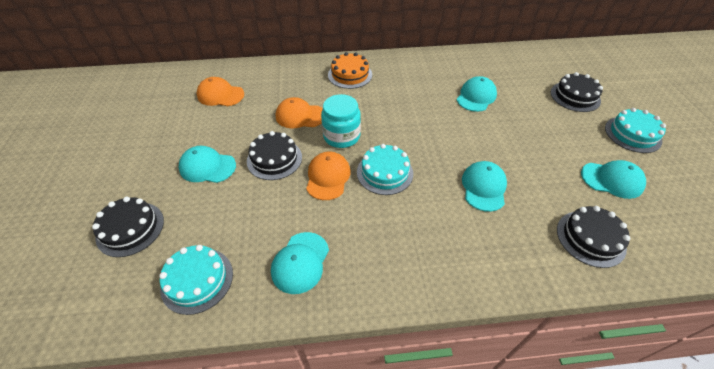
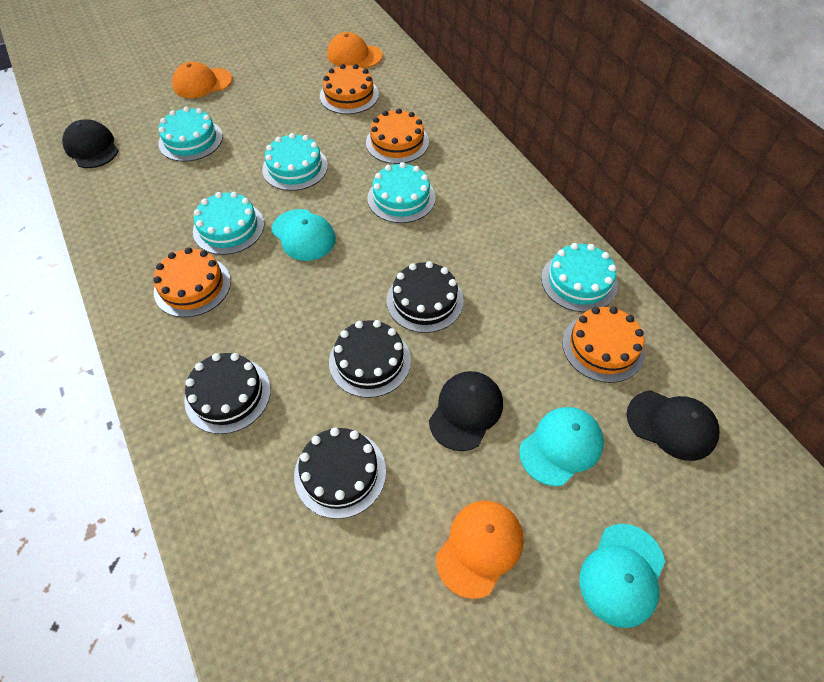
black cap: none = 0 -> [62,119,119,168] [429,371,503,451] [627,391,719,461] = 3
orange cake: [328,52,372,89] = 1 -> [153,247,231,318] [320,64,379,114] [366,108,429,164] [562,307,645,383] = 4
turquoise cake: [159,245,233,315] [357,144,413,195] [605,108,666,153] = 3 -> [158,107,223,162] [193,192,264,255] [262,133,328,191] [368,162,436,223] [541,243,618,312] = 5
turquoise cap: [178,146,236,183] [271,232,329,294] [457,76,497,112] [462,161,507,212] [581,160,646,199] = 5 -> [272,209,336,261] [519,407,604,486] [580,524,665,628] = 3
turquoise jar: [321,94,361,148] = 1 -> none = 0

